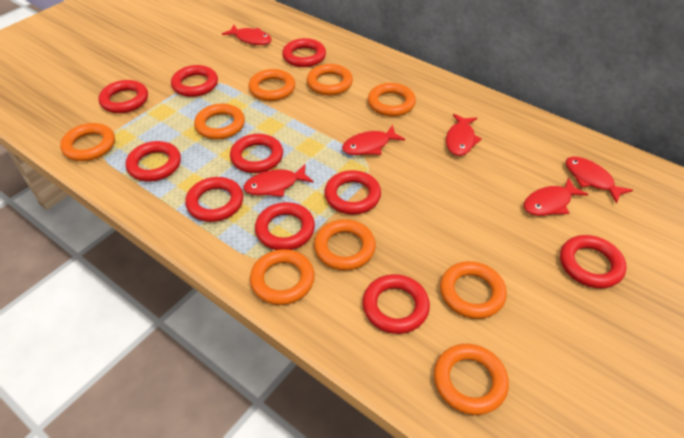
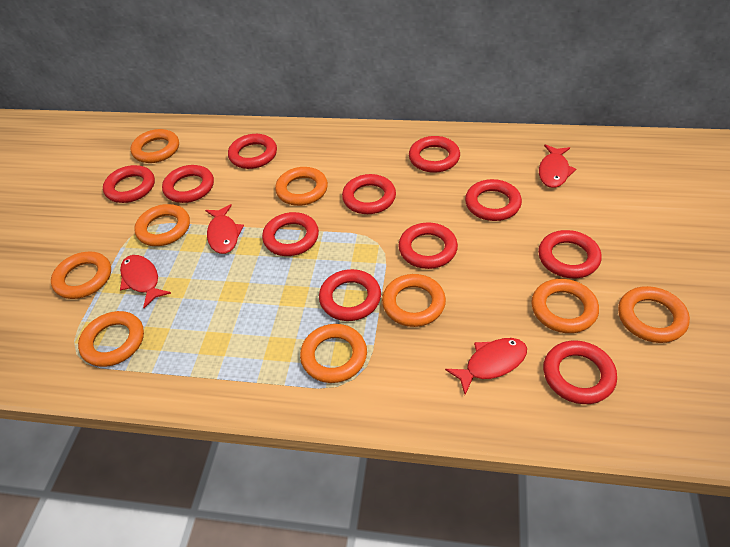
red fish: [222,25,272,45] [243,164,314,197] [342,125,405,155] [446,114,482,156] [524,177,589,216] [566,157,633,204] = 6 -> [120,255,171,308] [205,204,244,254] [445,338,527,395] [539,144,576,188] = 4
red ring: [98,80,148,113] [126,141,181,181] [171,65,218,97] [185,177,243,222] [230,134,283,173] [255,202,315,250] [282,38,326,67] [324,170,381,215] [363,274,430,334] [560,235,626,289] = 10 -> [103,165,155,203] [162,165,214,203] [228,134,277,169] [262,212,319,256] [319,269,381,321] [342,174,396,214] [398,222,458,269] [409,136,460,173] [465,179,522,221] [538,230,602,278] [543,340,617,404] = 11

